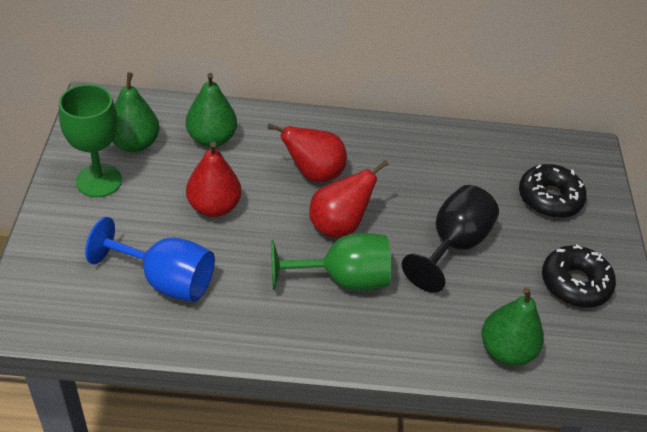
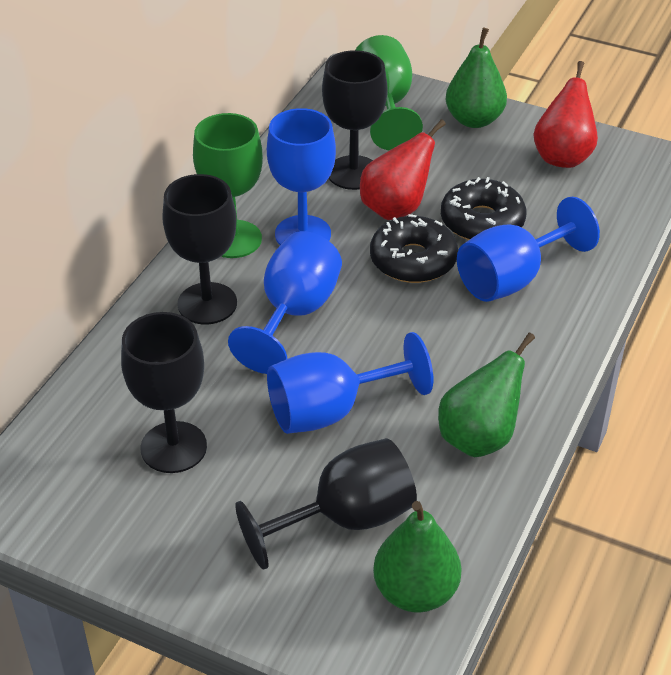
black goblet: [402,185,499,293] = 1 -> [121,312,207,473] [162,174,237,325] [235,438,417,569] [322,50,388,190] = 4
blue goblet: [85,217,215,302] = 1 -> [228,231,342,374] [267,108,336,245] [267,332,433,434] [457,197,600,302] = 4
red pear: [186,142,241,217] [268,123,347,182] [309,160,388,238] = 3 -> [360,119,446,220] [533,61,598,168] = 2

